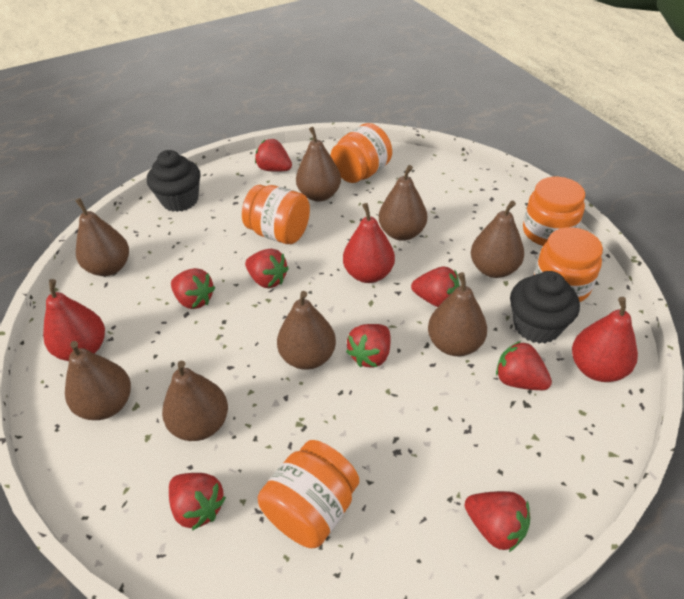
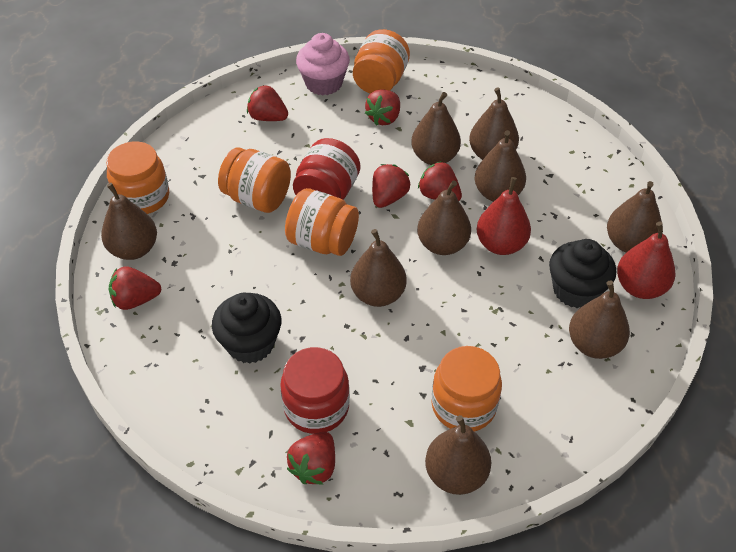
brown pear: [65,341,131,420] [75,198,129,276] [162,361,228,441] [277,291,336,370] [296,127,341,202] [379,165,427,241] [428,272,487,356] [471,200,524,278] = 8 -> [101,183,157,260] [350,229,407,307] [411,92,461,165] [417,181,471,255] [425,415,491,495] [469,87,519,160] [474,130,526,202] [569,280,630,359] [607,181,662,253] = 9
pink cupcake: none = 0 -> [296,33,350,95] = 1
red jar: none = 0 -> [280,347,350,434] [293,138,360,199] = 2
red pear: [43,279,105,361] [343,203,395,283] [572,297,638,382] = 3 -> [477,177,531,255] [617,222,675,299] = 2
red strawberry: [169,473,226,531] [171,268,215,309] [245,249,289,288] [255,139,292,172] [346,324,390,368] [411,267,460,307] [465,491,530,552] [496,341,552,390] = 8 -> [109,266,162,310] [247,85,288,121] [287,432,335,485] [365,89,400,126] [372,164,410,208] [418,161,462,201] = 6

